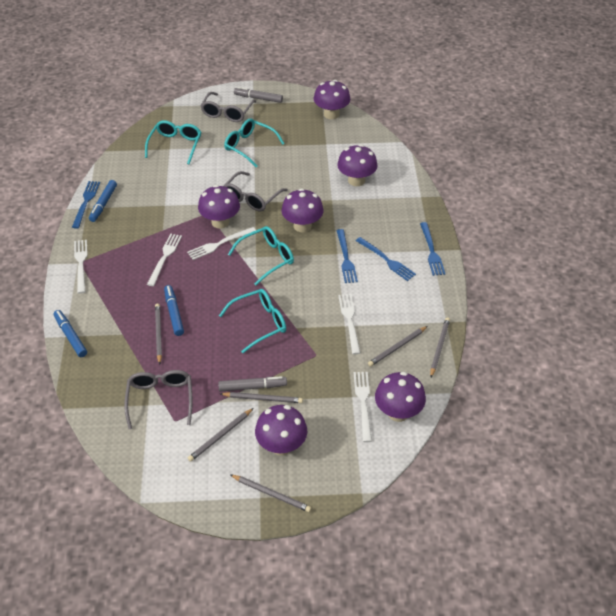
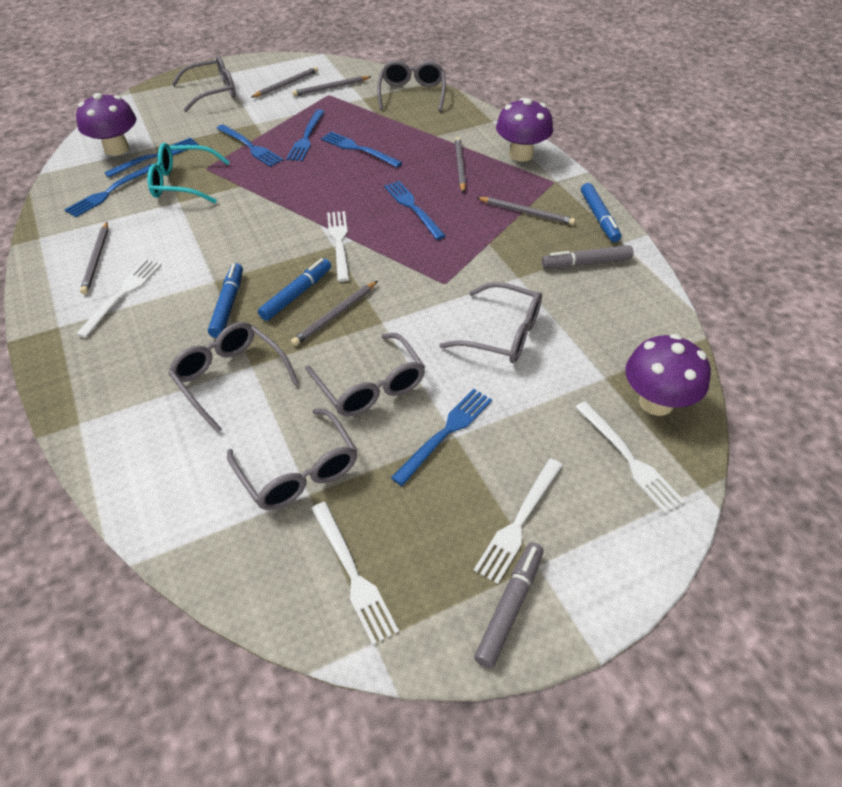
blue fork: [72,181,100,229] [336,229,358,283] [356,237,416,281] [420,222,445,276] = 4 -> [64,164,152,217] [104,138,199,178] [217,124,283,167] [286,109,325,161] [321,131,402,167] [384,181,446,240] [391,389,492,486] = 7
grey glasses: [124,370,193,429] [201,92,256,122] [224,171,288,211] = 3 -> [168,322,299,433] [172,55,236,112] [227,408,357,510] [305,333,425,417] [377,60,446,111] [439,282,542,363] = 6
purple mushroom: [198,185,240,229] [255,405,307,456] [281,188,324,233] [313,80,351,119] [337,144,377,186] [375,372,426,422] = 6 -> [76,93,136,156] [496,98,553,162] [625,334,711,416] = 3
turquoise glasses: [145,120,201,164] [219,289,286,353] [224,118,285,168] [228,226,294,285] = 4 -> [148,143,230,203] = 1

